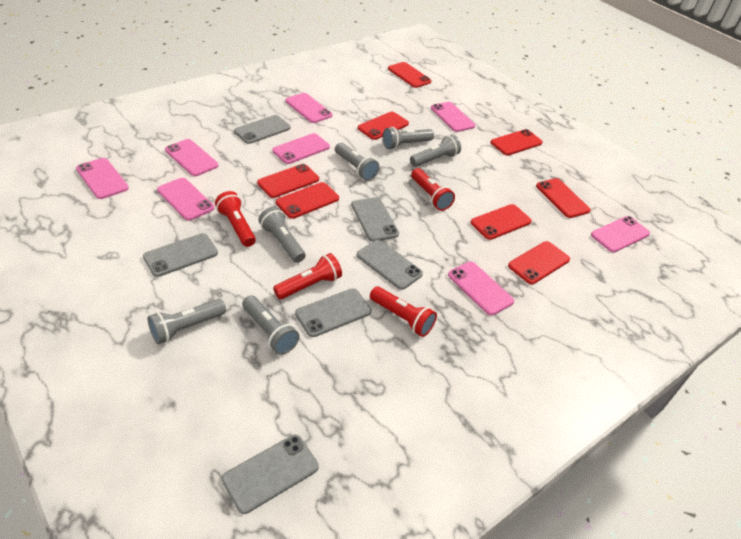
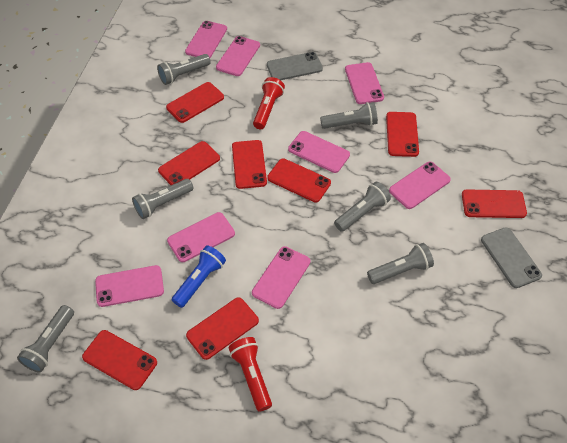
blue flashlight: none = 0 -> [172,245,226,308] = 1
grey phone: [143,233,218,277] [222,434,319,514] [234,115,291,144] [295,288,371,337] [351,197,399,242] [357,240,423,290] = 6 -> [267,52,323,80] [481,227,542,288] = 2
red flashlight: [215,191,256,247] [273,253,342,299] [370,286,437,337] [411,168,455,211] = 4 -> [229,337,272,412] [253,77,285,129] = 2

